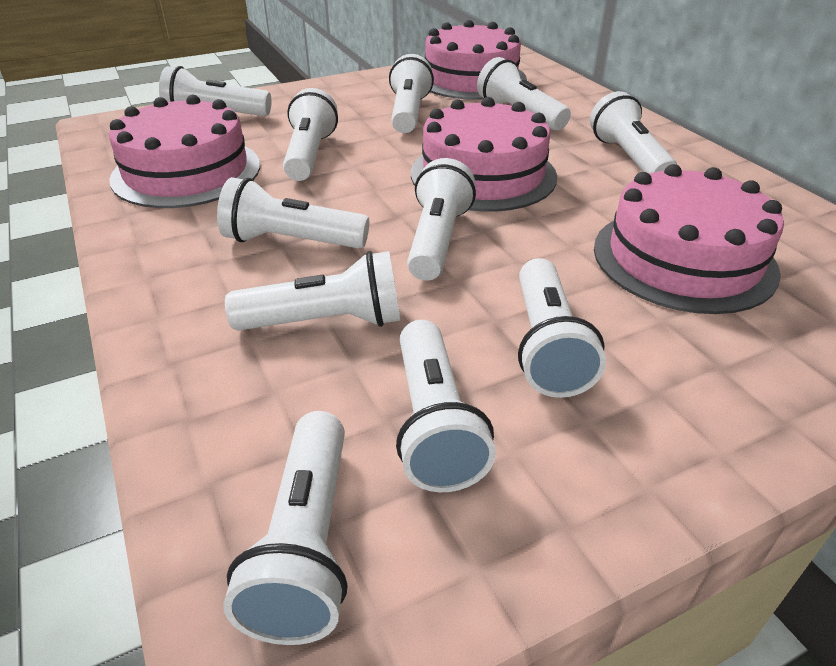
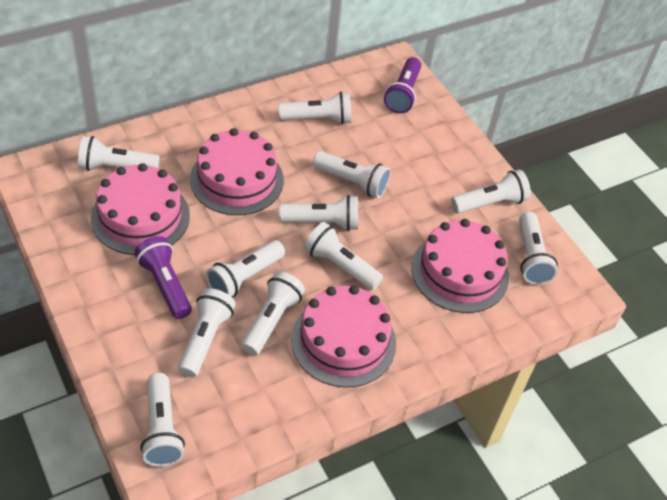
purple flashlight: none = 0 -> [134,236,192,319] [384,57,421,113] = 2

